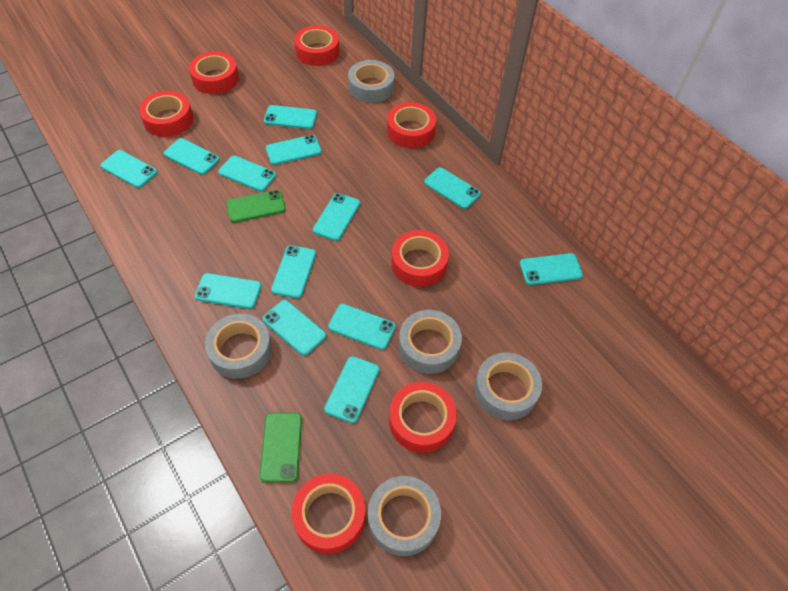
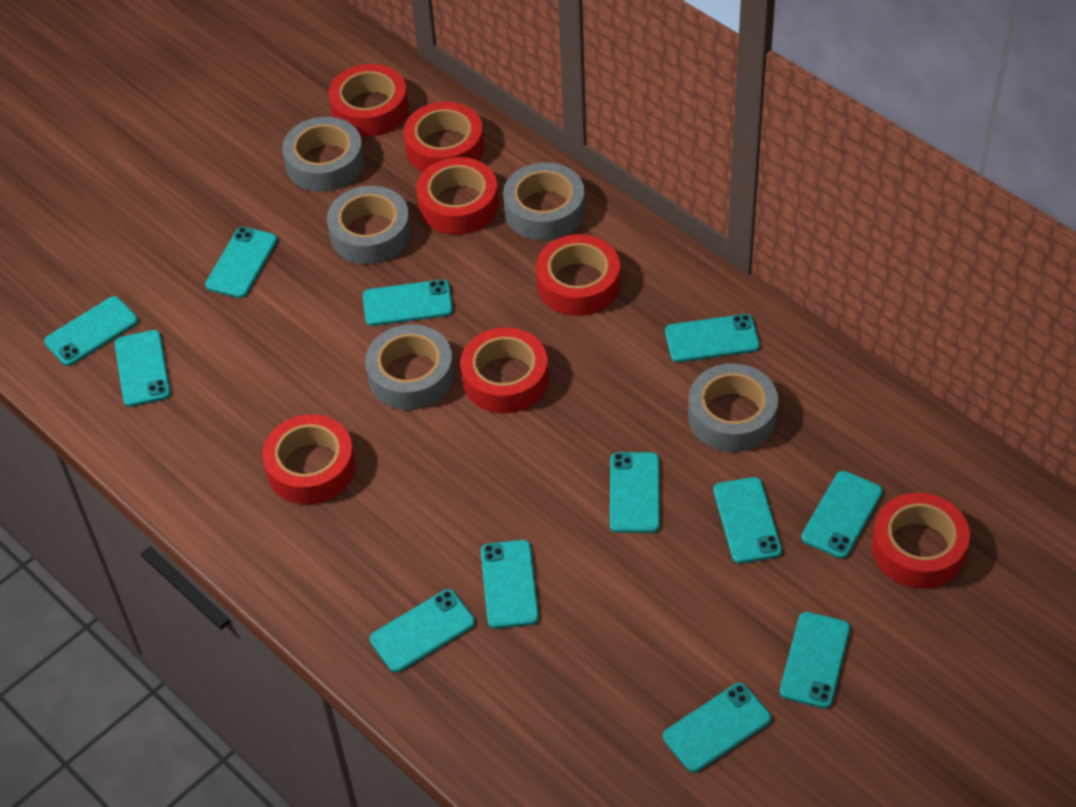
green phone: [226,190,286,223] [259,413,302,482] = 2 -> none = 0
turquoise phone: [100,150,157,188] [164,138,220,175] [195,273,261,309] [218,156,276,192] [263,300,326,356] [264,105,317,129] [266,135,322,165] [271,245,316,298] [313,193,360,241] [324,356,380,423] [328,304,396,350] [424,167,481,209] [520,253,583,285] = 13 -> [44,296,138,366] [115,330,171,407] [205,227,278,298] [363,280,453,326] [370,589,475,673] [481,540,539,629] [610,452,660,533] [663,683,771,773] [665,314,760,362] [714,477,782,564] [780,612,850,709] [801,471,883,558] = 12

